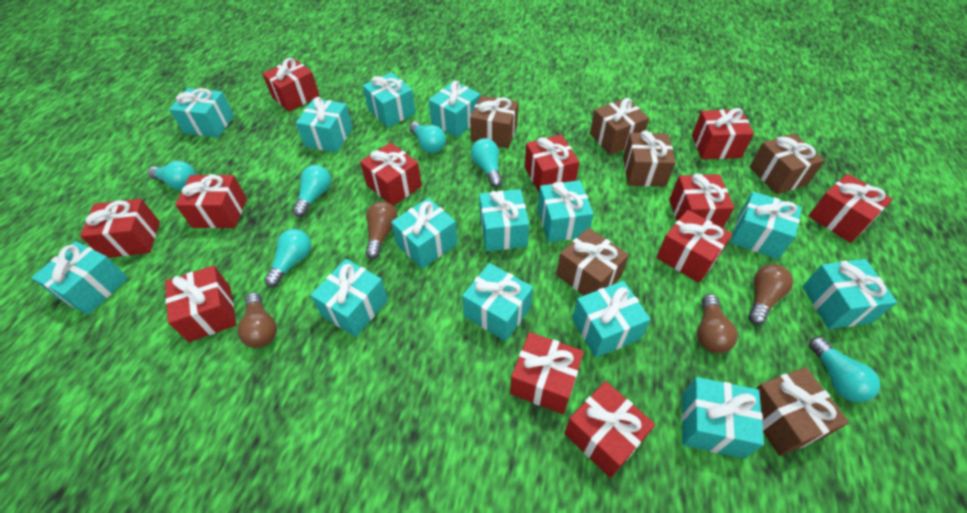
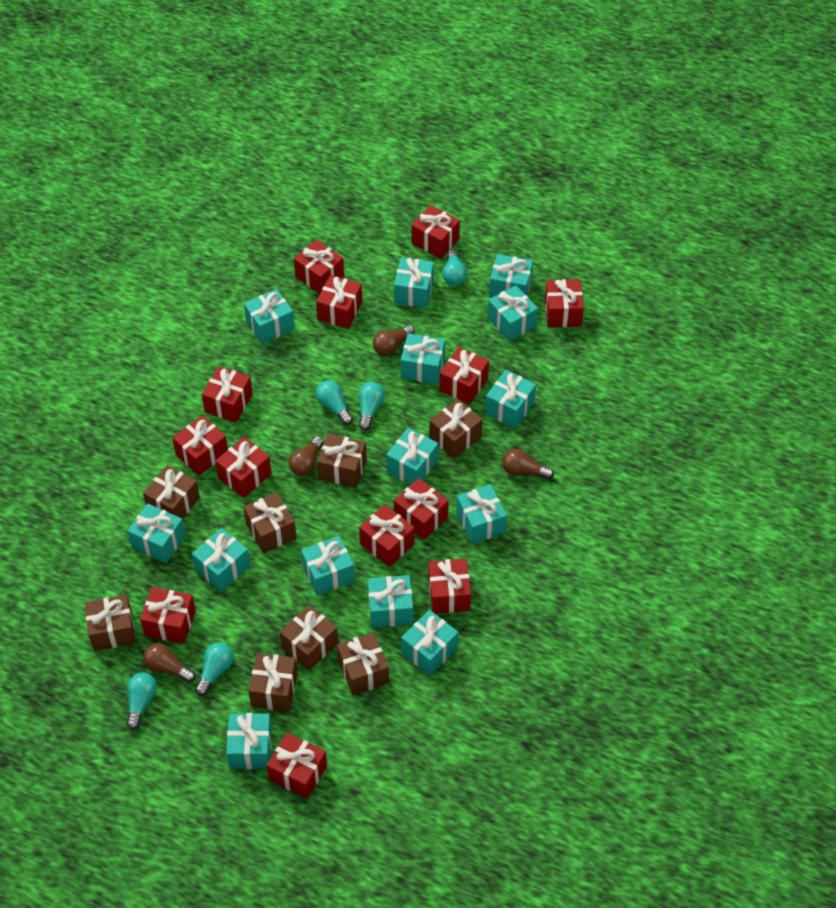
brown gift: [470,95,519,148] [556,228,629,295] [590,98,649,155] [623,131,676,187] [750,133,825,194] [756,367,849,456] = 6 -> [85,595,136,651] [143,465,200,519] [244,492,296,553] [249,653,297,711] [280,605,338,671] [317,433,367,488] [337,632,389,695] [429,399,483,459] = 8
red gift: [80,199,160,258] [165,266,236,342] [175,174,247,228] [262,58,320,112] [360,142,422,206] [510,332,584,414] [524,134,579,192] [564,381,655,478] [656,210,732,283] [669,174,734,228] [692,108,754,159] [808,174,893,243] = 12 -> [140,587,196,644] [172,415,228,476] [202,366,253,423] [216,437,272,498] [267,733,327,799] [294,240,344,294] [316,275,362,329] [359,504,415,567] [394,478,449,540] [411,205,460,259] [428,559,471,614] [439,347,489,405] [545,279,584,327] = 13
turquoise light bulb: [148,161,196,190] [264,229,311,287] [293,165,331,217] [409,121,446,153] [471,138,503,188] [809,337,880,402] = 6 -> [126,673,157,730] [195,642,234,696] [316,381,353,425] [359,382,385,431] [442,249,467,286] = 5

